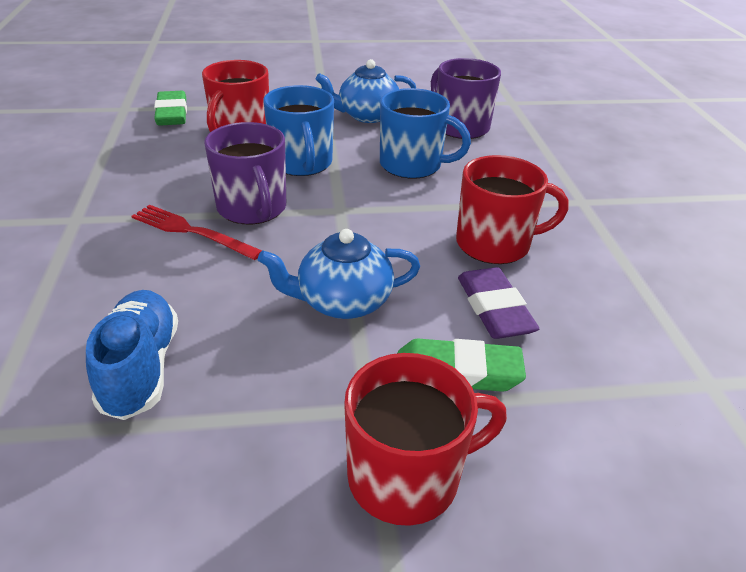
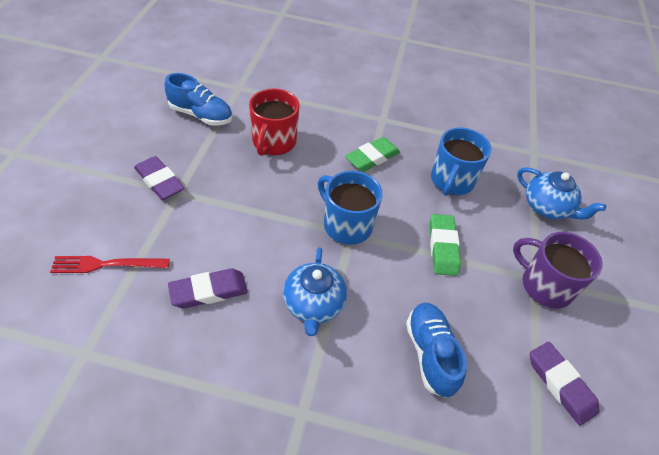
blue shoe: [86,290,178,420] = 1 -> [165,73,232,126] [406,302,467,398] = 2
purple eraser: [458,267,539,339] = 1 -> [134,156,184,200] [168,268,248,309] [530,342,599,426] = 3
purple mug: [204,122,286,224] [431,58,501,139] = 2 -> [513,232,603,309] = 1
red mug: [202,60,269,132] [344,353,507,526] [456,155,569,264] = 3 -> [249,88,299,156] = 1

